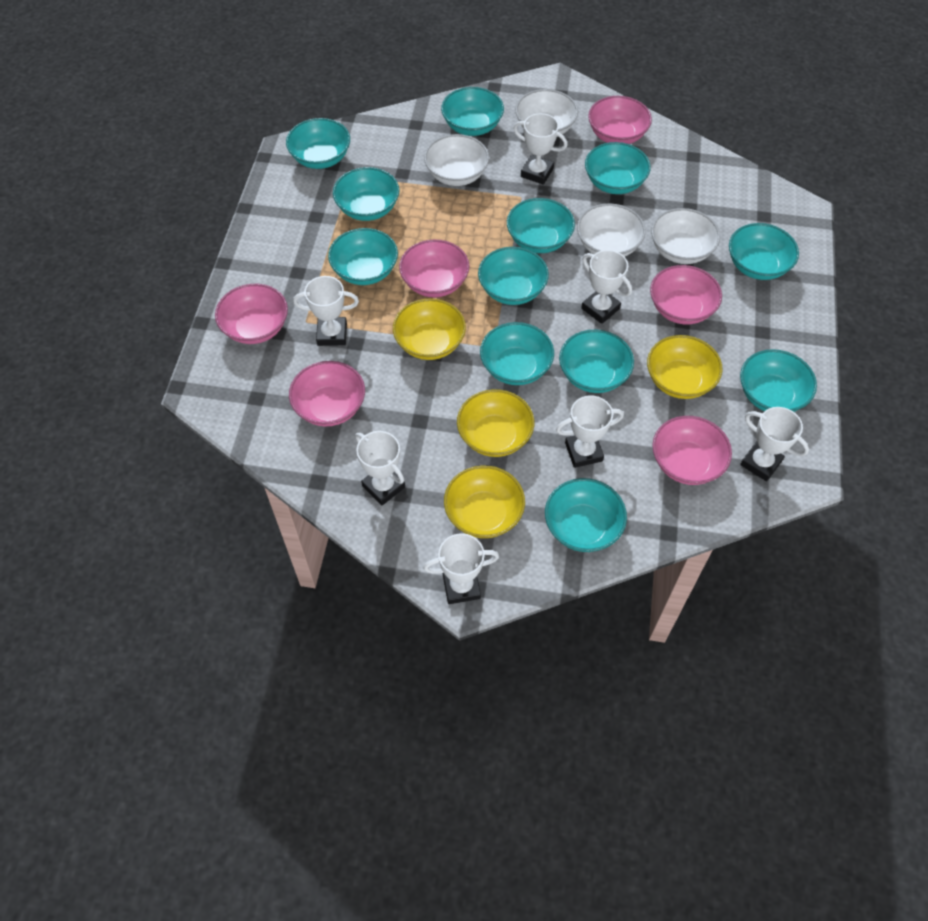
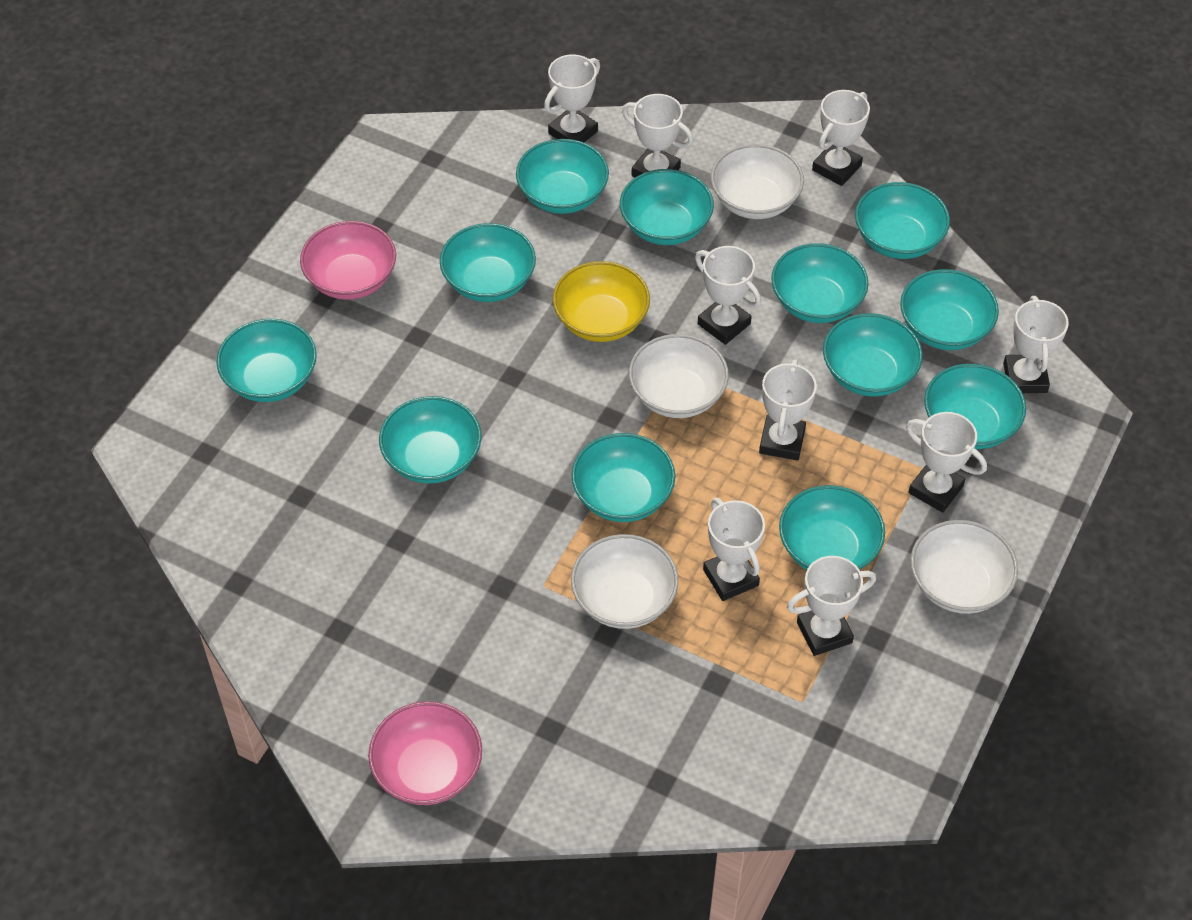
pink bowl: [215,284,288,344] [289,361,365,426] [399,240,470,297] [588,96,652,144] [650,265,722,325] [652,416,732,485] = 6 -> [300,221,396,300] [368,701,482,805] = 2
white trophy: [293,276,359,346] [355,431,405,506] [423,533,499,604] [513,113,567,185] [556,395,624,468] [581,250,632,324] [740,407,809,481] = 7 -> [544,54,600,142] [622,94,694,177] [695,246,761,345] [703,497,765,601] [759,359,817,461] [787,556,876,656] [812,90,870,186] [906,412,987,513] [1003,296,1069,393] = 9
yellow bowl: [393,298,466,360] [444,465,525,538] [457,389,534,457] [647,335,723,399] = 4 -> [553,261,650,342] = 1

